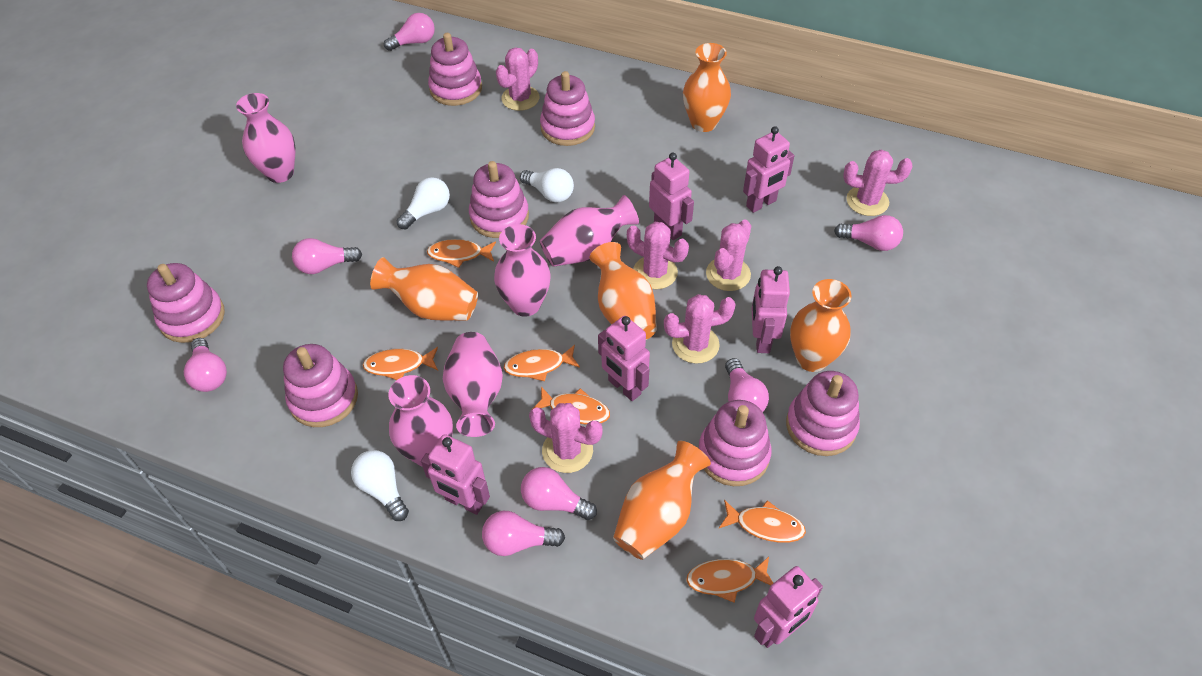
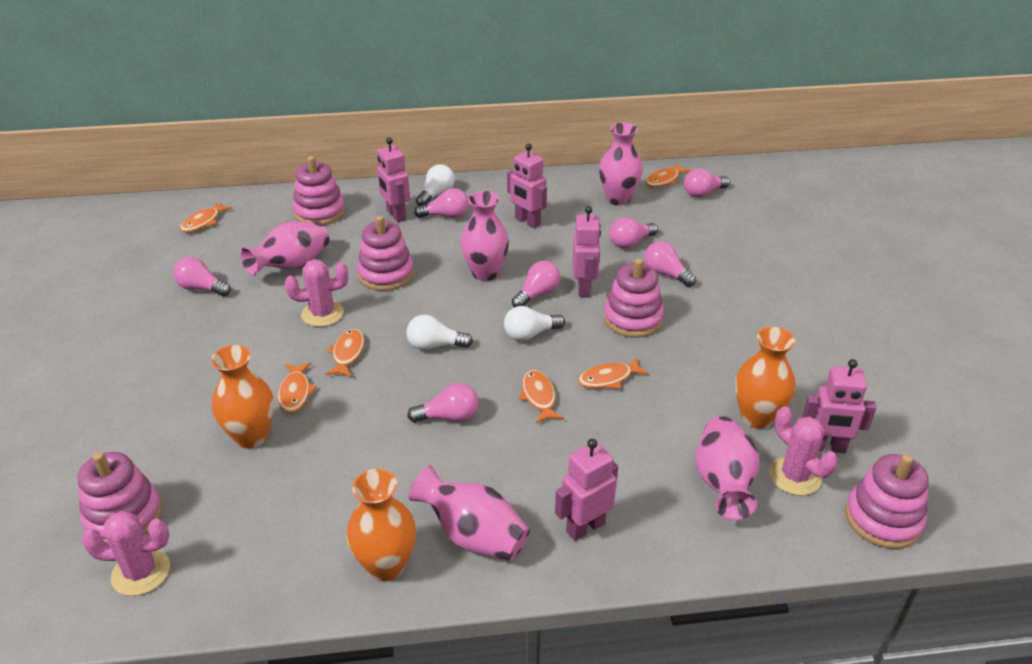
orange vase: [370,257,478,321] [590,242,657,340] [613,441,711,560] [683,43,731,132] [790,279,852,372] = 5 -> [211,345,274,449] [347,469,416,582] [735,326,795,429] = 3
pink cactus: [496,47,540,111] [529,403,603,473] [627,222,689,289] [664,294,736,364] [706,220,751,291] [843,150,913,216] = 6 -> [81,510,170,596] [285,259,348,327] [769,406,838,496] = 3
pink robot: [421,434,490,515] [598,316,650,401] [649,153,694,240] [743,126,794,213] [752,266,790,353] [754,566,823,648] = 6 -> [377,137,410,222] [507,143,547,228] [555,439,618,541] [573,206,601,297] [802,359,876,453] = 5
pink stacking toy: [147,263,225,343] [283,344,358,427] [428,33,482,106] [469,161,529,238] [540,71,595,146] [698,400,771,486] [786,371,860,456] = 7 -> [77,452,162,543] [292,156,345,225] [357,216,414,291] [604,258,664,338] [845,454,929,549] = 5

